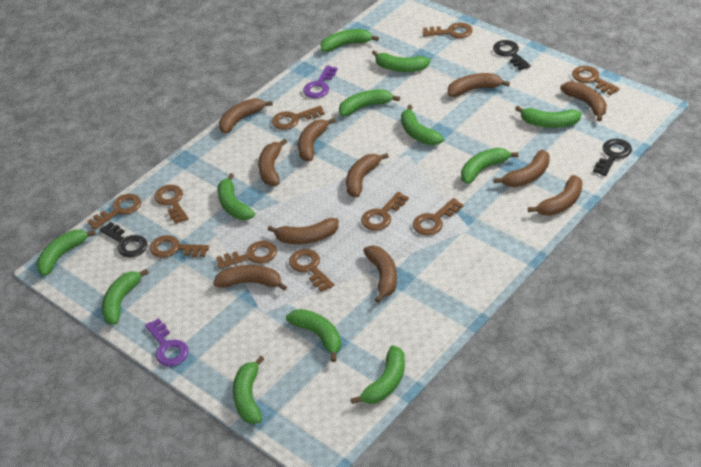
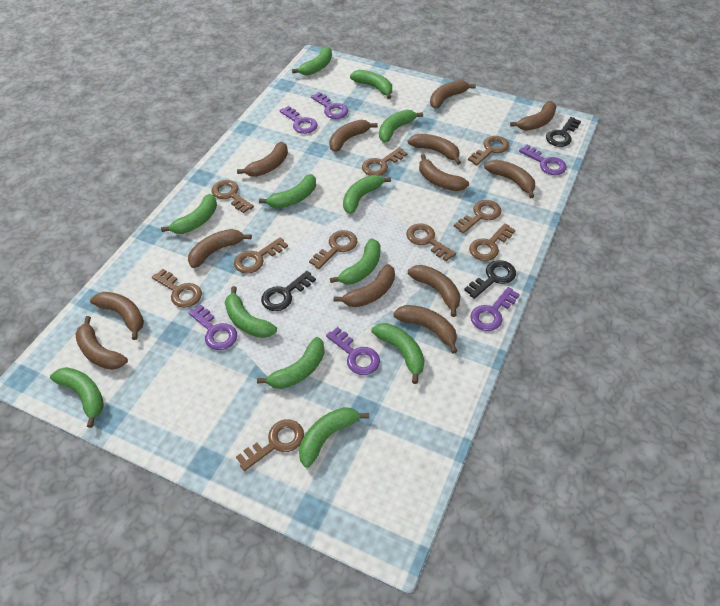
brown banana: [213,265,287,291] [219,98,273,133] [258,139,287,186] [268,218,339,244] [298,118,335,161] [346,153,389,197] [363,246,397,303] [448,73,510,97] [494,150,550,187] [528,175,582,216] [560,81,607,121] = 11 -> [75,316,128,370] [90,292,144,340] [188,229,252,268] [237,142,288,177] [329,120,378,152] [334,264,395,307] [393,305,457,354] [407,134,461,165] [408,265,461,317] [419,154,469,191] [430,80,476,108] [484,160,535,198] [510,101,557,131] = 13
purple key: [145,318,189,366] [303,65,338,98] = 2 -> [189,305,237,350] [279,106,318,134] [311,92,348,119] [326,327,380,375] [470,287,520,331] [519,145,567,175] = 6

